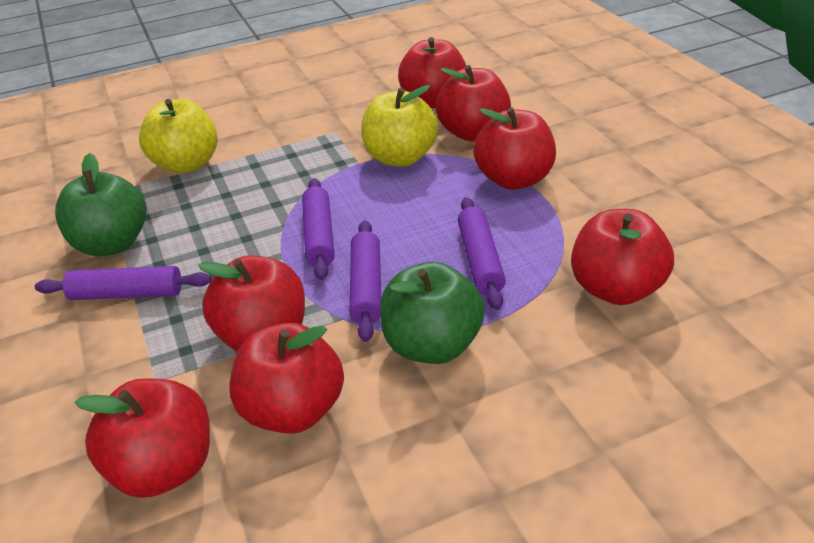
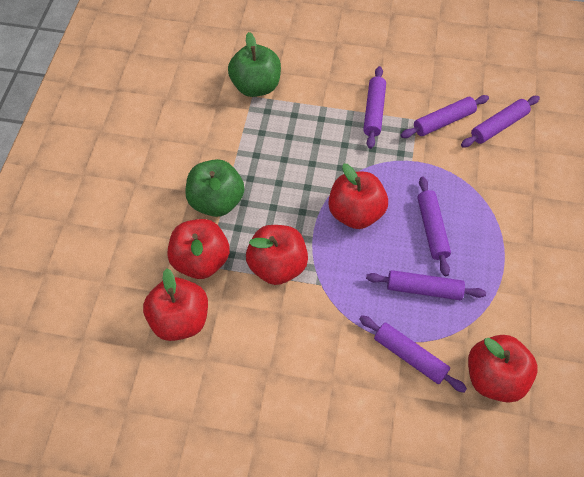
purple rolling pin: [35,266,211,300] [302,178,335,280] [350,220,381,342] [458,197,506,310] = 4 -> [359,315,467,393] [363,66,386,149] [366,270,486,300] [400,95,489,138] [417,176,451,276] [461,96,540,148] = 6
red apple: [75,378,210,498] [198,256,305,351] [230,323,344,434] [398,37,466,108] [436,65,511,141] [473,107,556,190] [571,209,674,305] = 7 -> [143,268,208,341] [167,219,230,279] [246,225,308,285] [328,164,388,229] [468,335,538,403] = 5
yellow apple: [139,99,218,173] [361,85,438,167] = 2 -> none = 0

